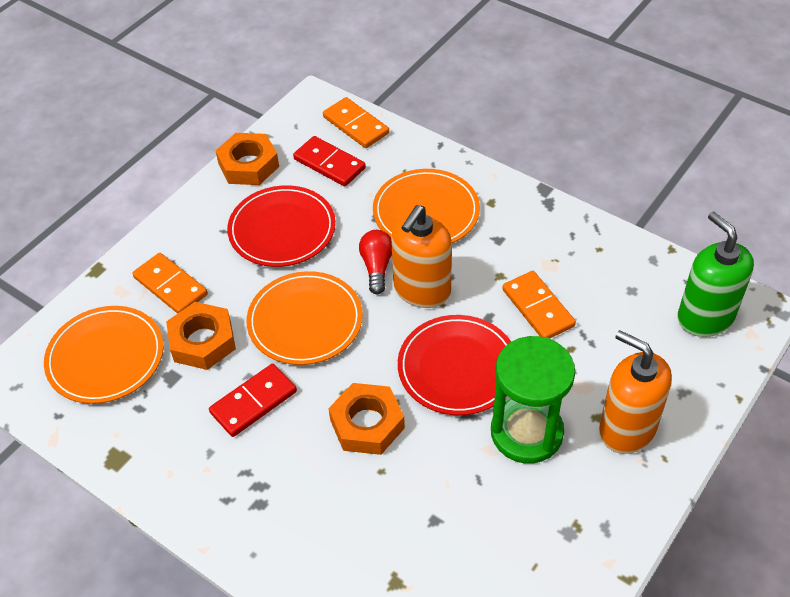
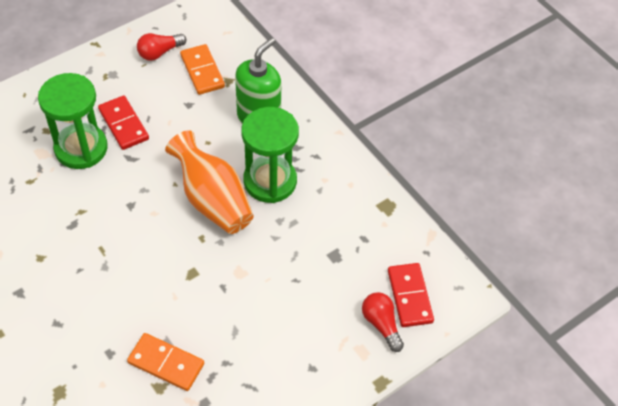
green hourglass: [491,336,575,464] = 1 -> [38,73,108,169] [241,107,299,203] = 2
orange domino: [132,253,208,314] [323,97,389,148] [502,271,576,338] = 3 -> [127,333,204,391] [180,44,225,95] = 2
orange nut: [166,302,236,370] [216,133,279,185] [329,383,405,455] = 3 -> none = 0
orange plate: [44,306,163,404] [247,271,363,365] [373,169,480,243] = 3 -> none = 0
orange soap dispenser: [391,205,452,308] [599,330,672,454] = 2 -> none = 0
orange vase: none = 0 -> [165,130,254,234] = 1
red light bulb: [359,230,392,294] = 1 -> [137,33,187,61] [362,292,404,352] = 2
red plate: [227,185,336,267] [398,315,511,415] = 2 -> none = 0

